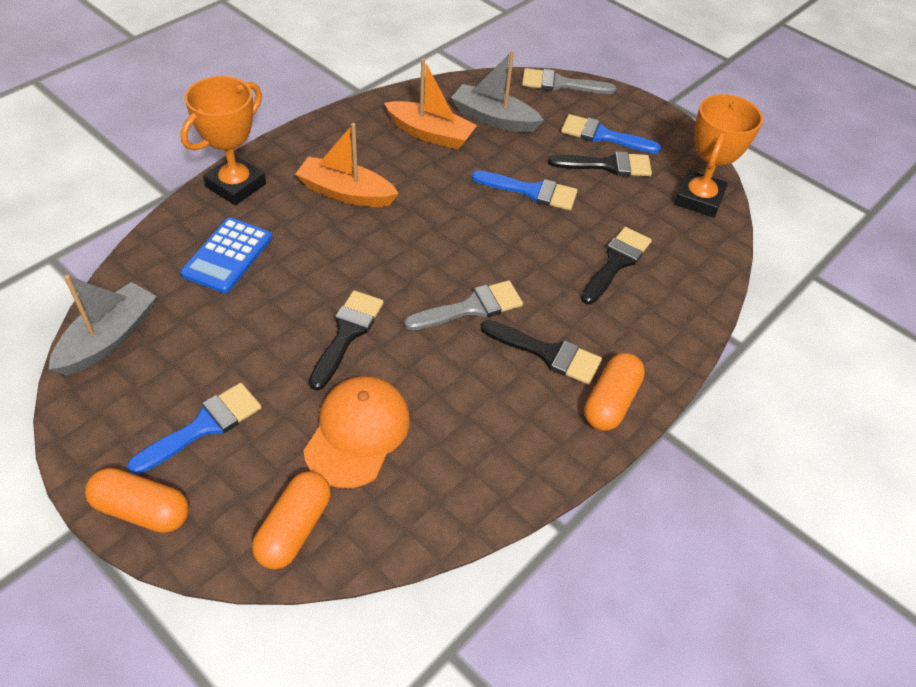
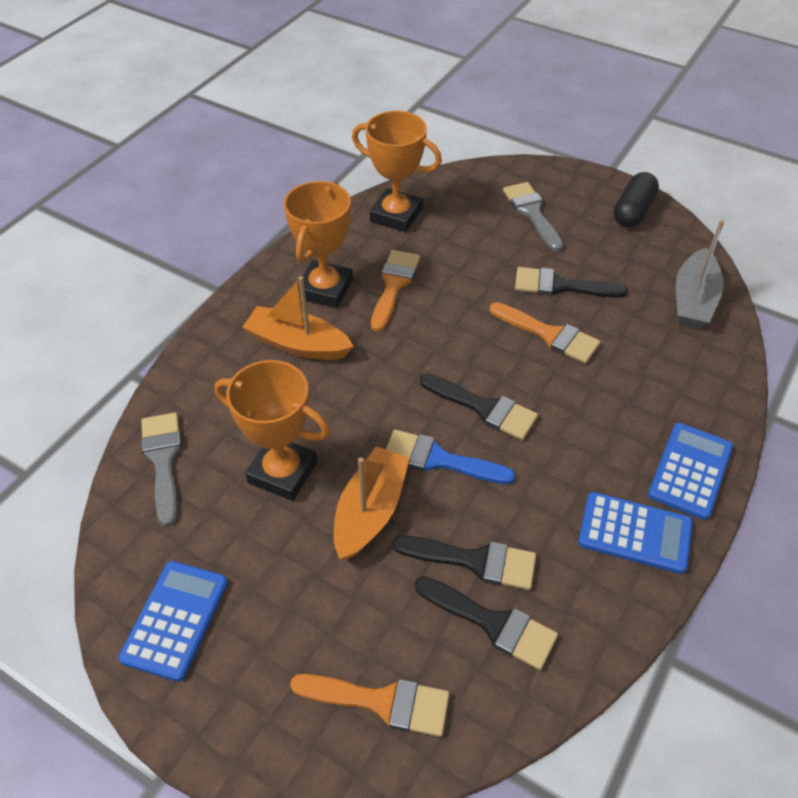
black capsule: none = 0 -> [614,172,659,228] = 1
blue brush: [127,383,262,475] [472,170,578,210] [561,114,661,154] = 3 -> [386,430,515,484] = 1
blue calculator: [180,217,272,293] = 1 -> [118,561,228,682] [578,492,693,574] [648,423,733,520] = 3
grey boat: [49,275,157,376] [451,51,544,133] = 2 -> [676,220,724,328] = 1
orange brush: none = 0 -> [290,674,450,737] [371,250,420,332] [490,302,600,364] = 3
orange cap: [303,376,410,488] = 1 -> none = 0
orange capsule: [85,468,189,533] [252,471,331,569] [584,353,645,431] = 3 -> none = 0
orange trophy: [180,76,266,205] [674,94,763,218] = 2 -> [214,360,330,501] [284,181,353,308] [352,111,442,232] = 3

